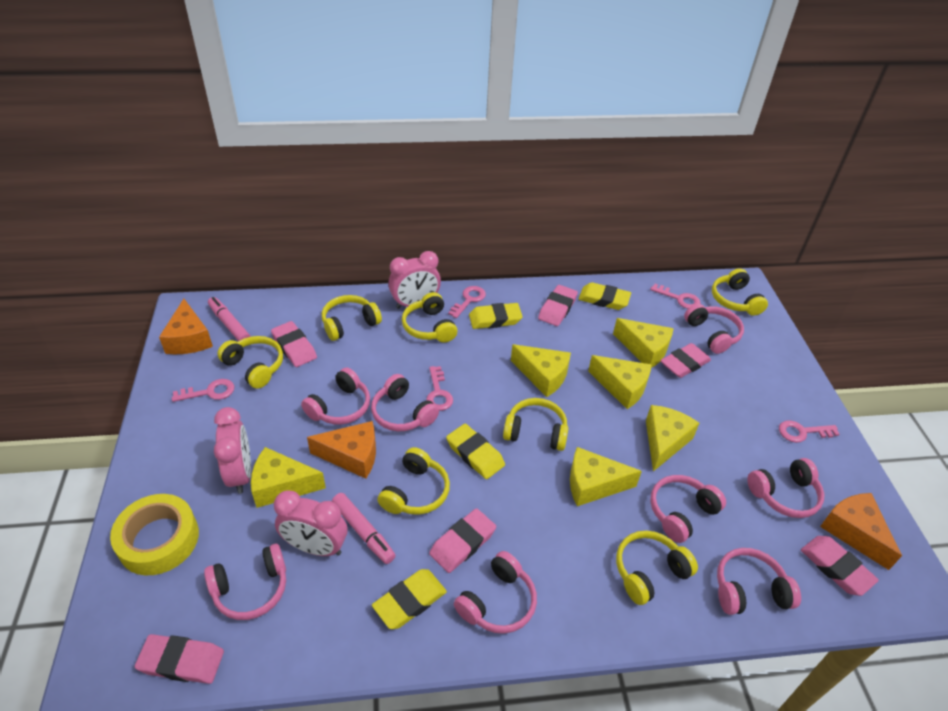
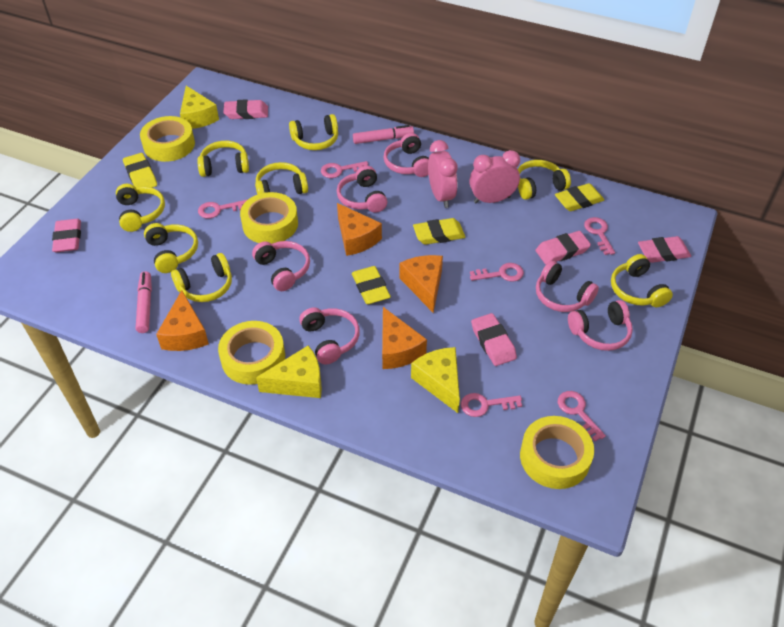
orange cheese: [159,299,213,354] [307,421,376,479] [820,493,902,570] = 3 -> [156,290,209,351] [337,203,382,256] [382,307,427,369] [399,255,443,313] = 4
pink clock: [214,407,251,494] [274,490,347,556] [388,251,441,309] = 3 -> [428,140,458,208] [469,150,520,203] = 2
pink eraser: [135,634,224,684] [271,321,317,367] [429,508,496,573] [538,285,578,326] [660,343,711,378] [801,536,879,596] = 6 -> [52,219,81,253] [223,99,268,119] [471,313,517,366] [535,231,591,264] [638,236,691,263] = 5
pink headphones: [204,544,286,620] [301,367,370,425] [371,374,439,431] [454,551,537,634] [650,475,726,543] [684,304,744,354] [717,548,801,615] [747,458,824,518] = 8 -> [252,241,310,291] [299,307,360,365] [337,166,387,213] [383,133,429,177] [536,261,599,312] [568,300,633,351] = 6
pink key: [172,379,234,402] [426,366,453,411] [448,286,486,318] [650,284,701,309] [779,420,840,443] = 5 -> [198,200,247,218] [321,161,368,178] [461,393,522,417] [470,263,524,282] [558,391,606,441] [584,217,615,255] = 6
yellow cheese: [251,447,326,508] [511,344,571,397] [570,447,642,506] [588,355,652,409] [613,318,674,368] [646,405,699,471] = 6 -> [180,86,219,129] [256,346,322,398] [411,347,460,413] = 3
yellow headphones: [218,336,283,389] [322,295,382,341] [378,447,450,515] [402,292,457,343] [503,398,568,451] [616,531,698,605] [712,268,768,316] = 7 -> [116,184,165,232] [144,223,198,273] [171,253,232,302] [197,141,249,177] [255,162,308,195] [289,114,338,150] [518,160,571,200] [611,254,673,307] = 8
yellow tape: [110,494,199,575] = 1 -> [140,116,195,162] [218,321,285,385] [240,192,298,244] [520,416,594,489] = 4

